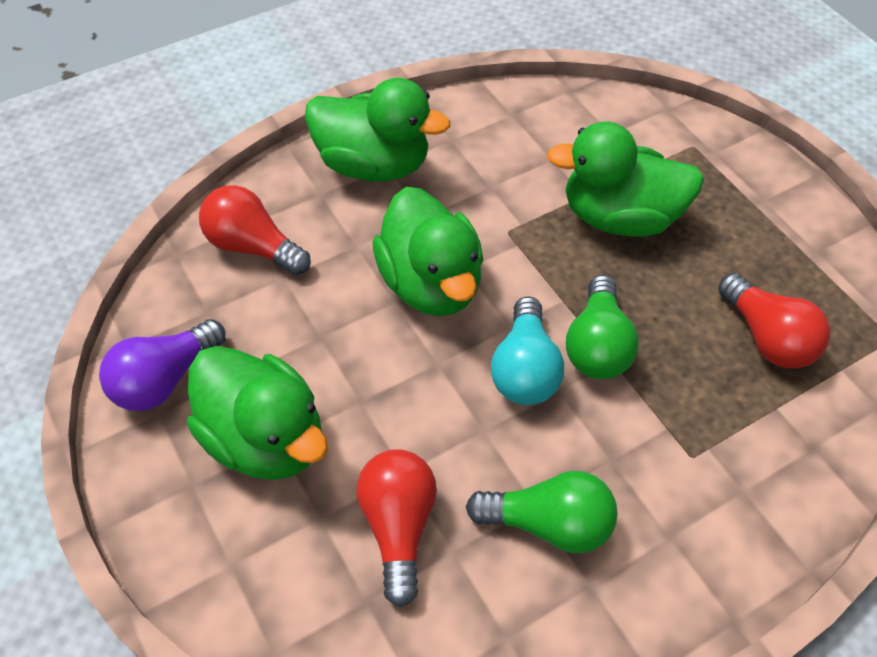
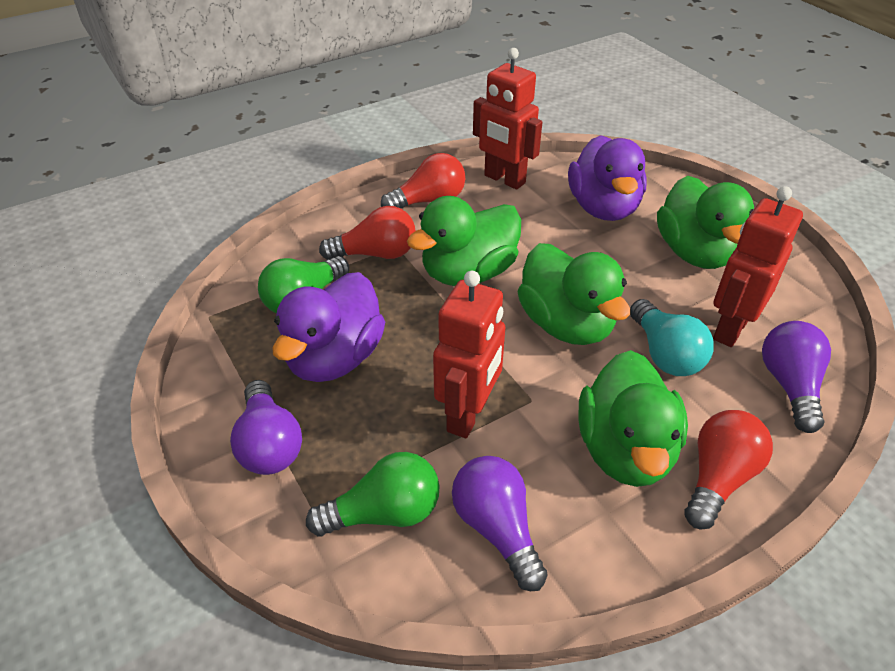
purple duck: none = 0 -> [272,272,385,382] [568,135,647,221] = 2
purple light bulb: [99,319,225,411] = 1 -> [230,380,302,475] [452,456,548,591] [762,321,831,433] = 3
red robot: none = 0 -> [433,271,505,438] [473,48,542,190] [713,186,803,347] = 3

